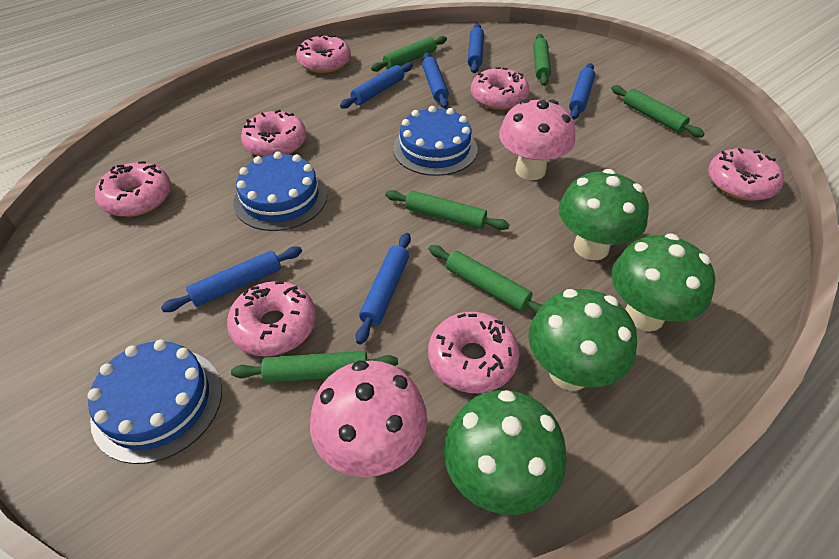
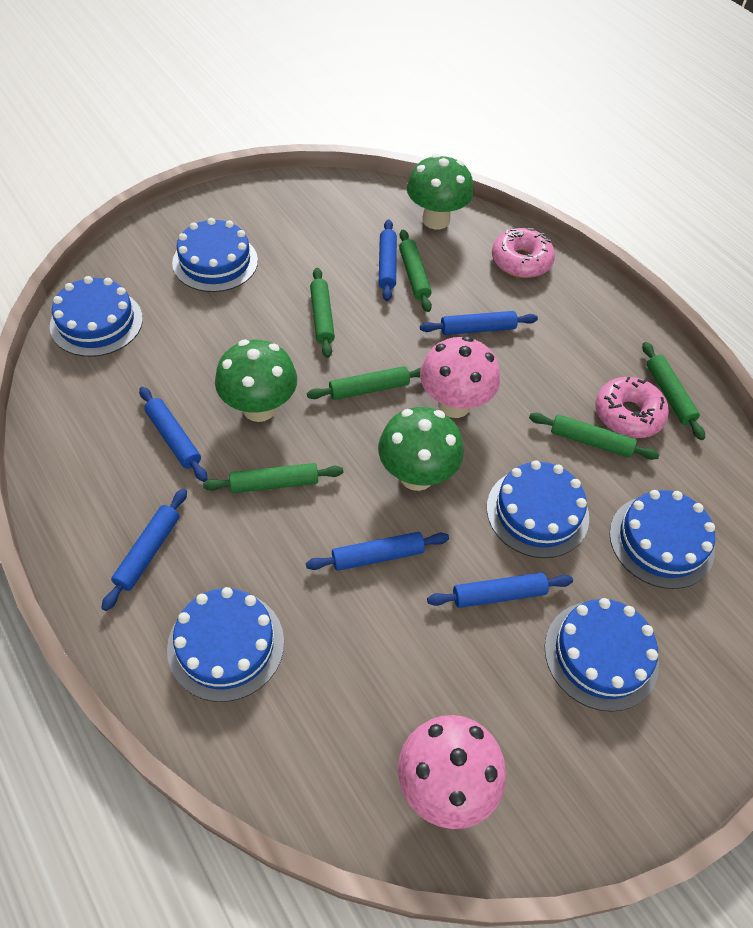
blue cake: [88,340,222,464] [233,152,327,231] [393,106,477,176] = 3 -> [50,276,143,357] [167,587,284,702] [172,218,258,292] [487,460,589,558] [545,598,659,712] [609,490,715,589] = 6
green mushroom: [444,390,566,515] [528,289,637,391] [559,169,649,260] [612,234,716,331] = 4 -> [215,339,297,422] [378,407,464,491] [407,154,474,229] = 3
pink donut: [95,161,171,217] [227,281,316,356] [241,110,306,157] [296,34,351,73] [428,312,520,393] [471,67,530,110] [708,148,784,201] = 7 -> [492,228,555,278] [595,377,669,438] = 2

